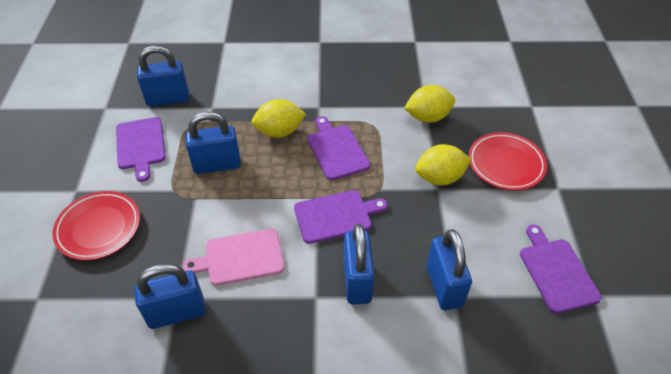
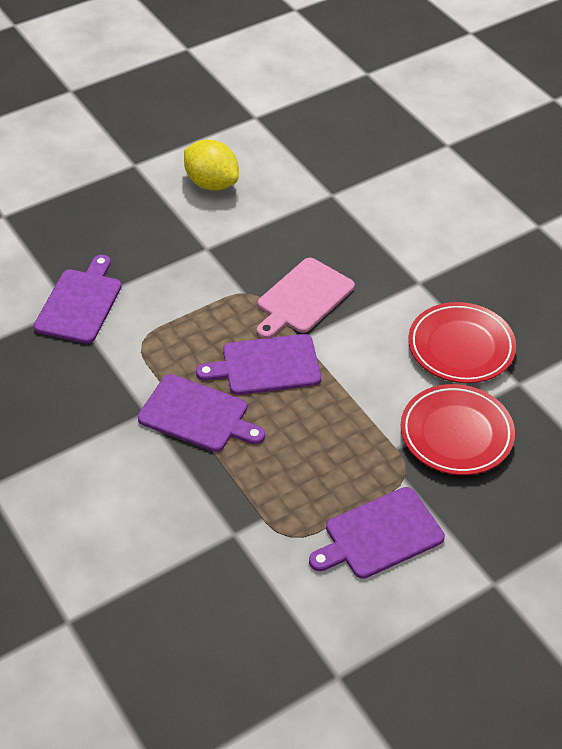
blue padlock: [134,264,206,329] [137,46,189,106] [185,112,241,174] [344,224,374,305] [427,229,472,310] = 5 -> none = 0
yellow lemon: [251,99,306,138] [404,85,455,123] [415,144,471,185] = 3 -> [184,139,239,191] = 1

